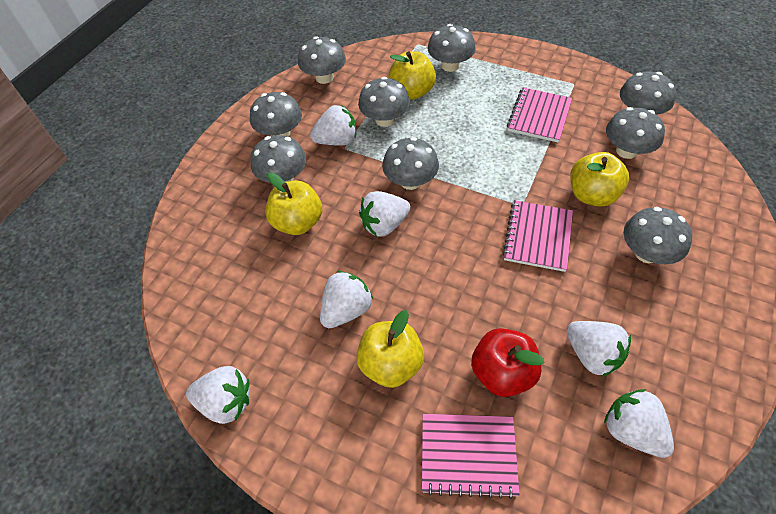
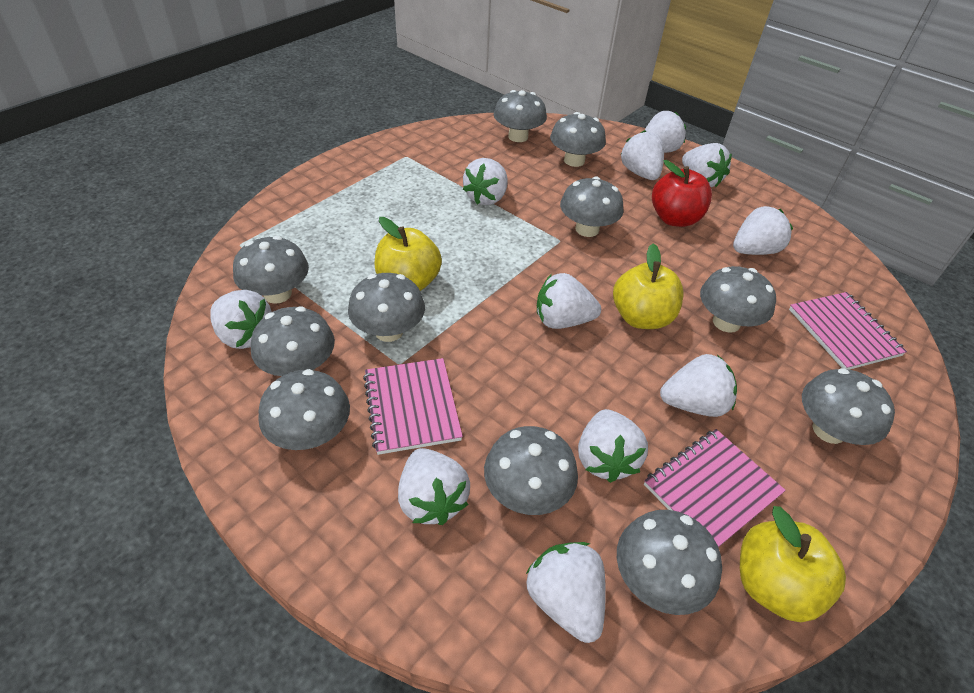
grey mushroom: [250,92,302,137] [251,135,306,183] [298,36,346,84] [358,77,410,127] [382,137,439,190] [428,24,475,72] [606,107,665,159] [620,71,676,115] [624,207,692,264] = 9 -> [233,236,309,304] [251,306,335,376] [258,369,350,450] [348,273,425,342] [484,426,578,515] [494,90,547,142] [550,112,606,167] [560,176,624,237] [617,510,722,615] [700,266,776,333] [802,368,895,445] = 11
white strawberry: [186,366,249,424] [310,105,356,145] [320,271,373,328] [359,191,411,237] [567,321,631,377] [604,389,674,458] = 6 -> [210,290,272,349] [398,448,470,525] [463,158,508,205] [526,542,606,643] [537,273,601,329] [578,409,648,483] [620,130,664,180] [645,111,686,153] [660,354,737,417] [682,143,732,187] [733,206,793,255] = 11
yellow apple: [265,173,322,235] [356,310,424,388] [388,51,436,100] [570,152,629,207] = 4 -> [374,217,442,291] [613,243,684,329] [740,506,846,622] = 3

